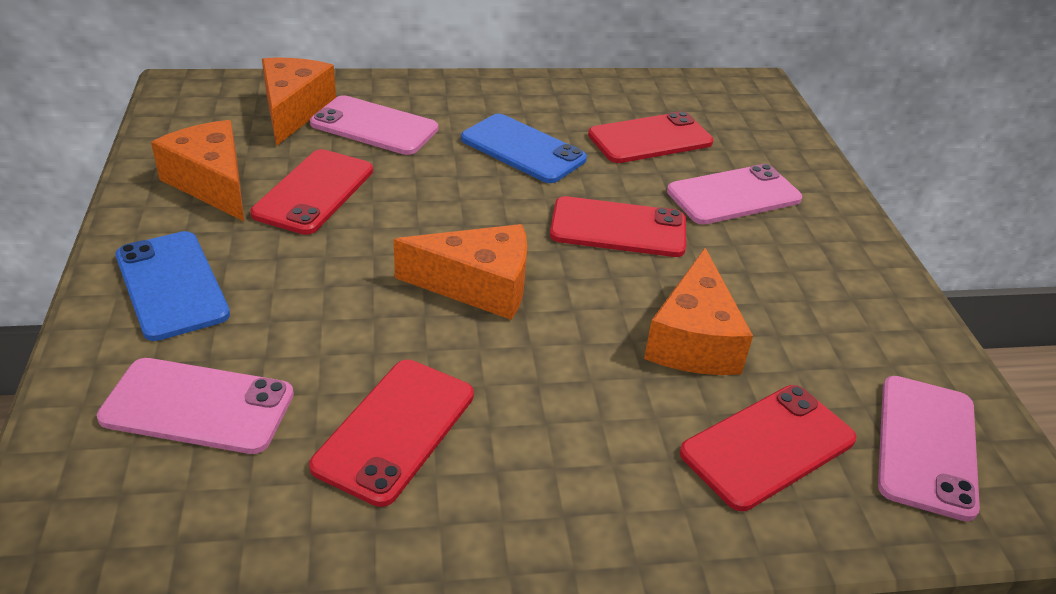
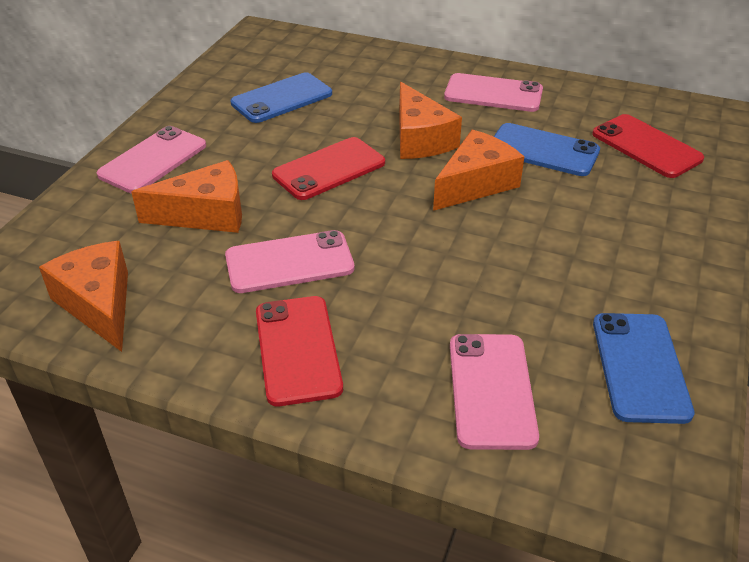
blue phone: [115,231,230,341] [461,114,587,183] = 2 -> [231,72,332,123] [494,123,600,176] [593,313,695,424] = 3
red phone: [250,149,373,235] [309,360,474,507] [550,196,686,257] [588,111,713,163] [680,385,857,511] = 5 -> [256,296,343,406] [272,137,385,200] [592,114,704,178] = 3

